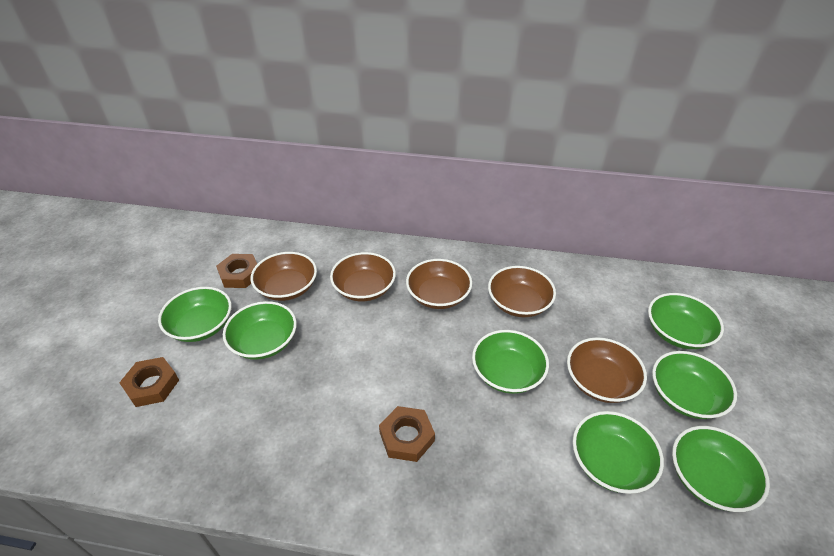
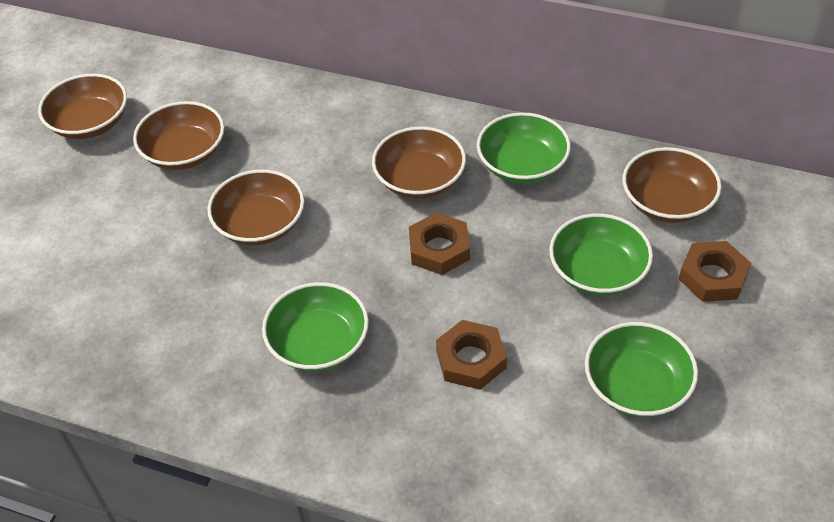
green bowl: [158,287,232,342] [223,301,297,360] [472,330,549,394] [573,411,664,494] [648,293,724,349] [652,351,737,419] [672,426,770,512] = 7 -> [262,282,369,371] [477,112,571,184] [549,214,653,296] [585,322,698,417] = 4

